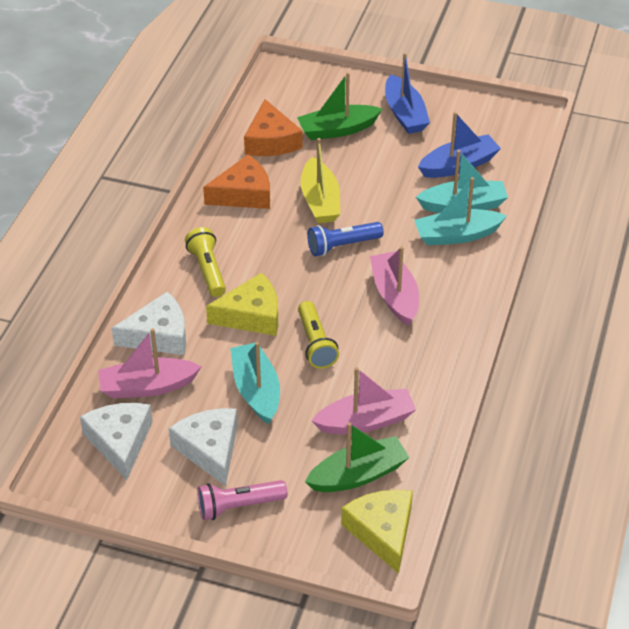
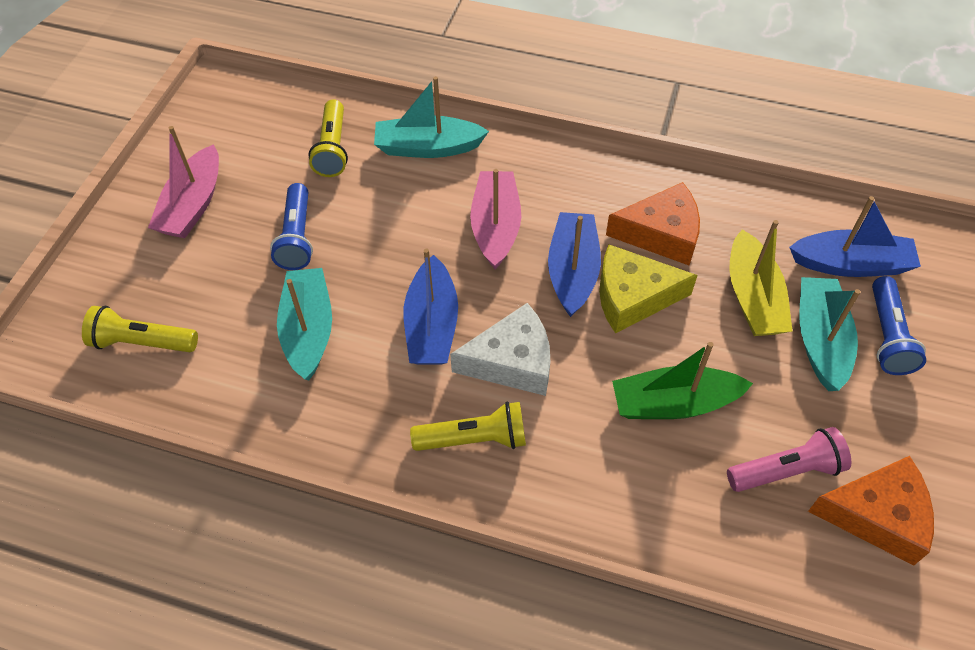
blue boat: [385,53,430,134] [418,112,501,178] = 2 -> [404,249,458,365] [548,212,601,317] [789,196,921,277] = 3
blue flashlight: [307,222,384,256] = 1 -> [270,183,313,270] [872,276,926,375] = 2
green boat: [297,72,382,140] [305,422,410,492] = 2 -> [612,342,753,419] = 1
pink boat: [98,328,202,398] [311,367,416,434] [370,246,419,326] = 3 -> [148,126,219,238] [470,169,521,269] = 2
white cheese: [80,403,153,480] [112,292,186,355] [169,408,238,486] = 3 -> [450,303,550,396] = 1
yellow cheese: [206,273,278,336] [341,490,413,574] = 2 -> [599,245,697,334] = 1
yellow flashlight: [185,227,226,297] [298,301,339,369] = 2 -> [82,306,198,352] [309,99,348,177] [410,402,526,451] = 3

